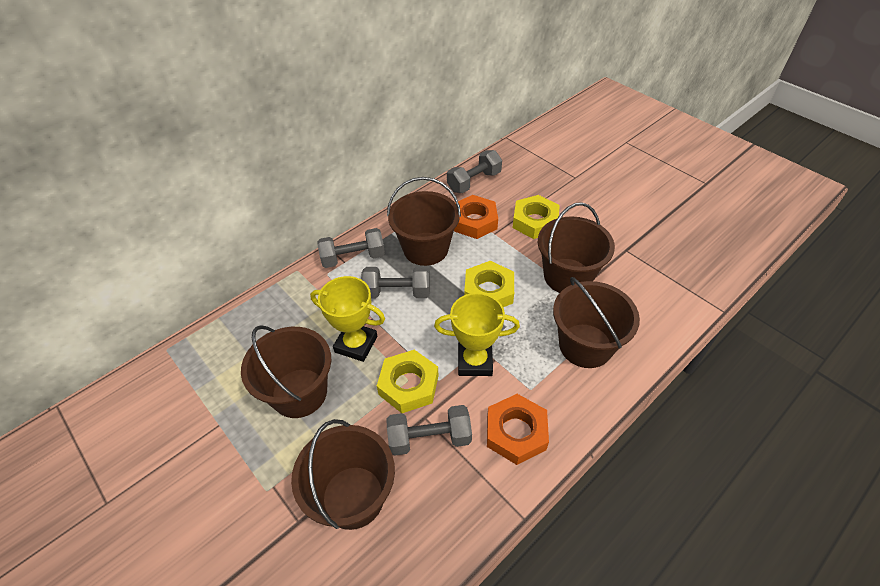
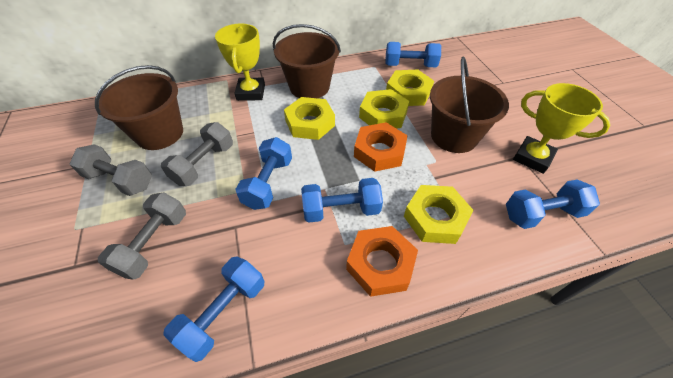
blue dumbbell: none = 0 -> [163,256,264,362] [235,137,292,210] [301,178,383,223] [385,42,441,67] [506,179,600,229] = 5
brown bucket: [241,325,331,418] [291,419,395,530] [387,177,461,266] [538,202,615,293] [553,277,640,368] = 5 -> [95,65,183,150] [273,24,341,98] [430,56,509,153] = 3
grey dumbbell: [317,228,385,268] [361,266,430,299] [386,405,472,456] [447,150,502,193] = 4 -> [69,144,152,196] [98,192,186,280] [161,122,233,186] = 3
yellow nut: [377,350,439,413] [464,261,514,307] [513,195,560,239] = 3 -> [284,97,335,140] [359,89,409,129] [386,70,434,106] [404,185,474,244] = 4

